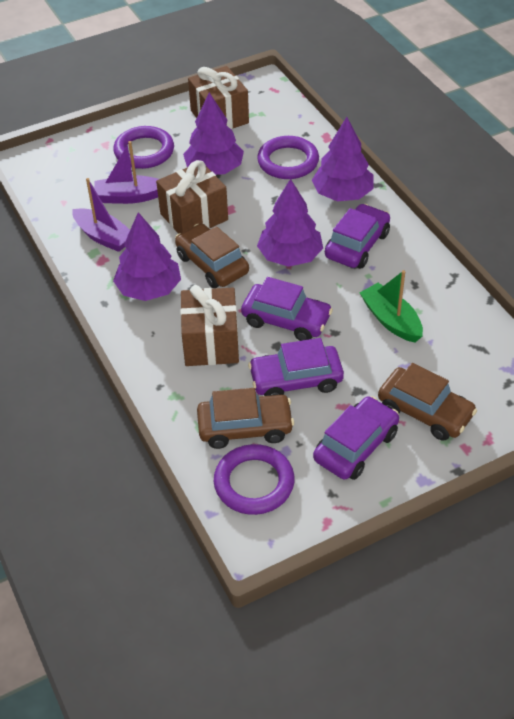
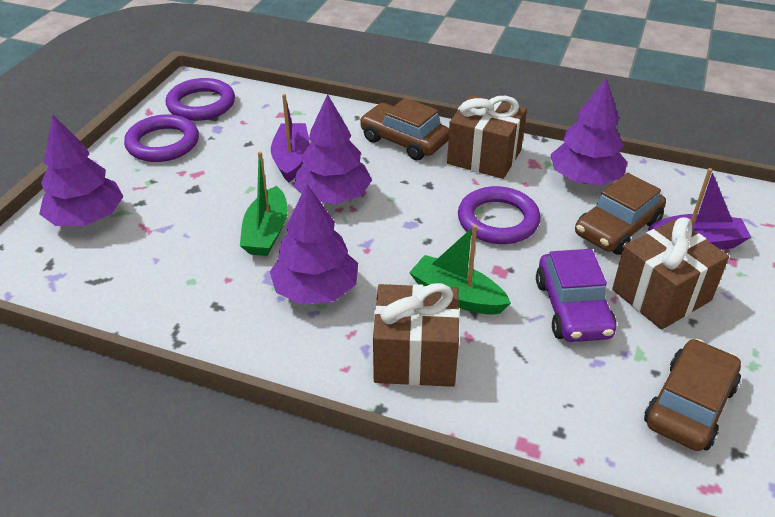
green boat: [360,270,423,343] = 1 -> [240,152,288,256] [409,225,511,315] = 2
purple car: [241,277,333,341] [248,338,344,396] [313,396,399,480] [325,204,390,268] = 4 -> [536,249,616,342] = 1

